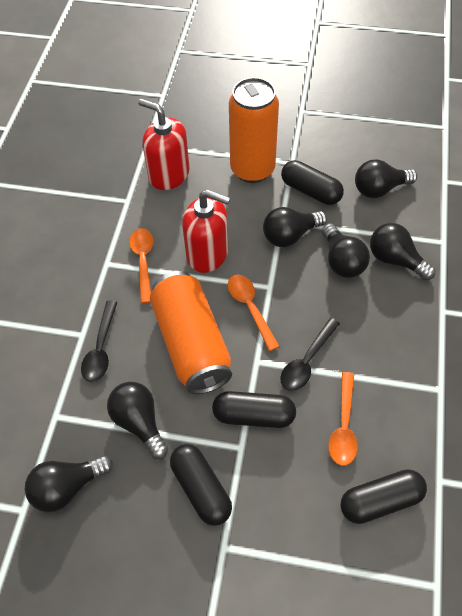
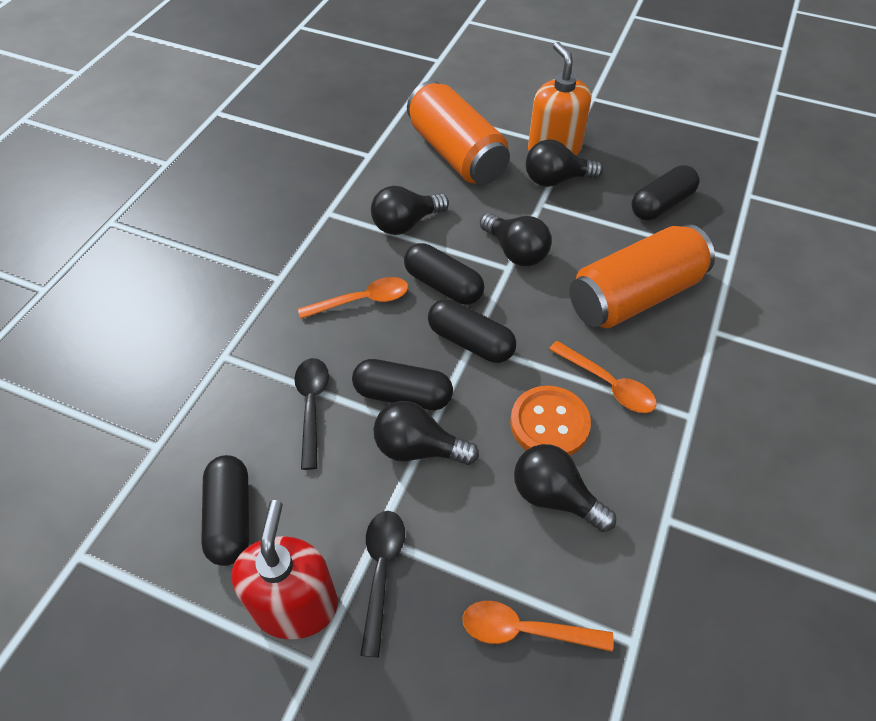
black capsule: [170,444,232,526] [212,391,296,428] [281,160,344,205] [341,469,427,524] = 4 -> [201,455,249,566] [352,359,453,410] [404,243,484,305] [428,299,516,363] [632,165,699,220] = 5
black light bulb: [25,455,112,513] [107,382,168,459] [263,207,327,247] [322,223,370,278] [355,159,417,198] [370,223,436,280] = 6 -> [371,186,449,235] [373,401,479,465] [480,213,552,266] [514,444,616,532] [526,139,603,187] = 5
orange button: none = 0 -> [510,386,591,456] = 1
orange soap dispenser: none = 0 -> [528,42,591,156] = 1
red soap dispenser: [138,99,190,190] [182,189,230,273] = 2 -> [232,500,338,639] = 1

